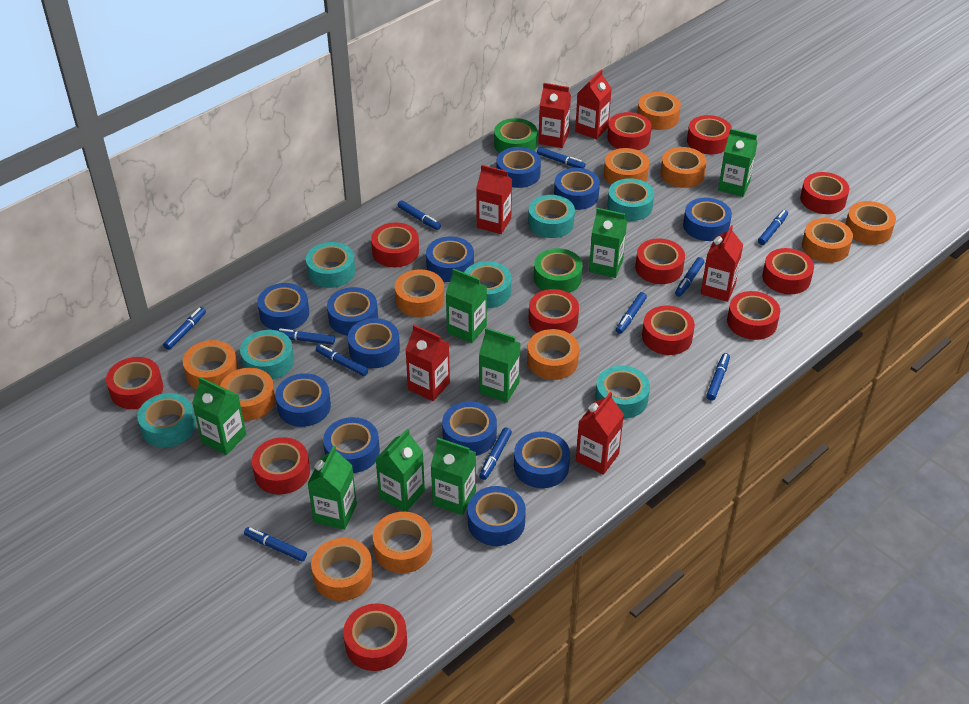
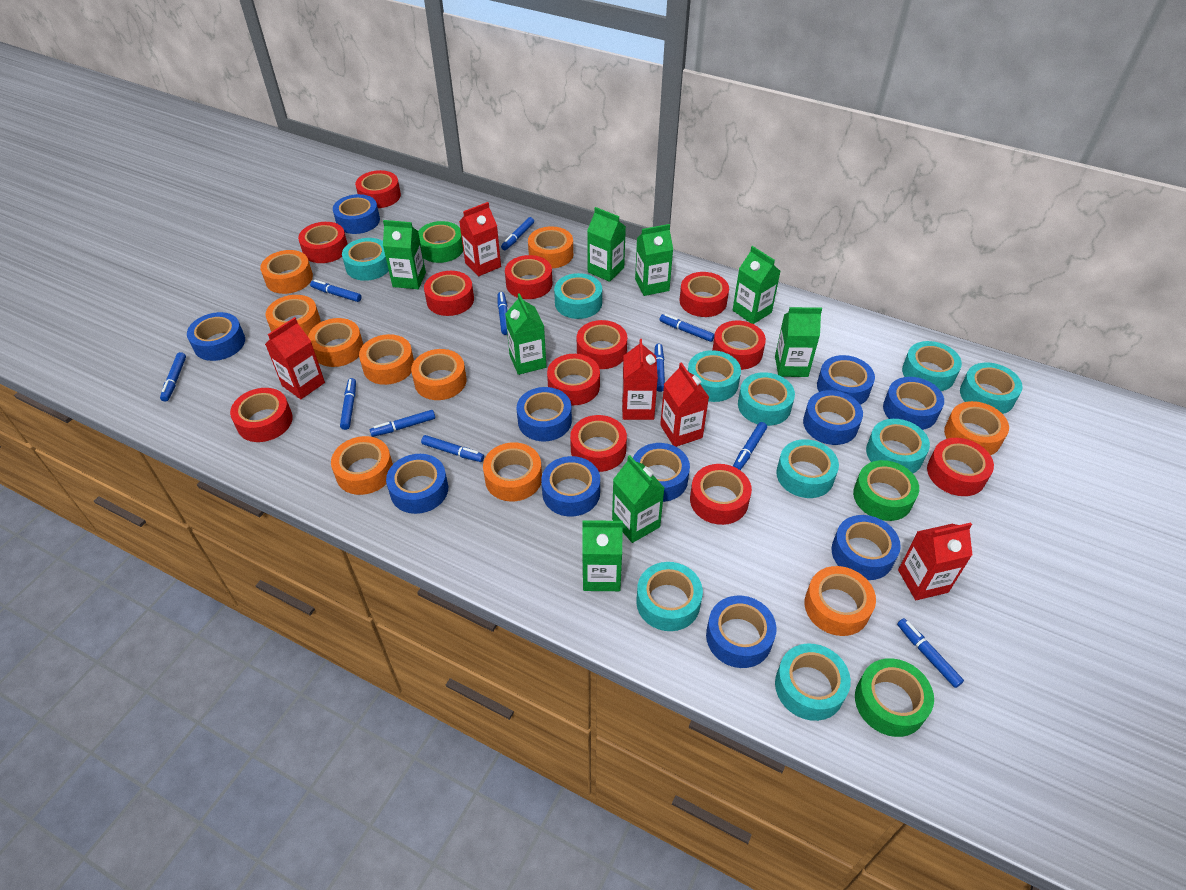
blue tape: [257,283,309,330] [275,373,331,427] [323,417,380,473] [327,287,378,335] [348,318,400,368] [426,236,474,282] [442,401,497,456] [468,486,526,546] [497,147,541,188] [514,431,570,488] [554,168,600,210] [683,198,732,241] = 12 -> [187,312,245,361] [333,194,380,234] [386,454,448,514] [516,387,572,441] [541,456,600,516] [633,443,690,502] [706,596,777,668] [803,390,863,445] [817,355,875,405] [832,515,901,580] [883,377,944,430] = 11
green tape: [494,118,537,153] [534,248,583,293] = 2 -> [418,221,463,263] [853,460,919,521] [855,658,934,737] = 3
orange tape: [183,340,238,389] [220,368,276,421] [311,538,373,601] [373,512,432,573] [395,269,444,317] [527,329,579,380] [604,148,649,185] [638,92,681,130] [660,147,707,188] [802,218,853,263] [845,201,896,245] = 11 -> [260,250,313,294] [265,295,321,336] [308,318,363,367] [331,436,393,495] [359,334,414,385] [411,349,467,400] [483,442,542,501] [528,226,573,268] [805,566,876,636] [944,401,1009,455] = 10
red carton: [405,325,450,401] [476,165,512,234] [538,83,571,148] [575,70,612,139] [576,392,624,475] [701,225,743,302] = 6 -> [265,317,325,399] [459,202,501,276] [622,339,658,420] [660,362,709,447] [898,523,972,600] = 5
turquoise tape: [137,393,196,448] [240,330,294,380] [306,242,355,288] [464,261,511,308] [528,195,575,238] [595,366,650,419] [607,178,654,221] = 7 -> [342,238,389,281] [554,273,602,319] [636,562,703,631] [688,350,741,402] [738,372,795,426] [775,644,851,721] [776,439,839,498] [866,419,930,473] [902,341,962,391] [960,363,1023,414] = 10

